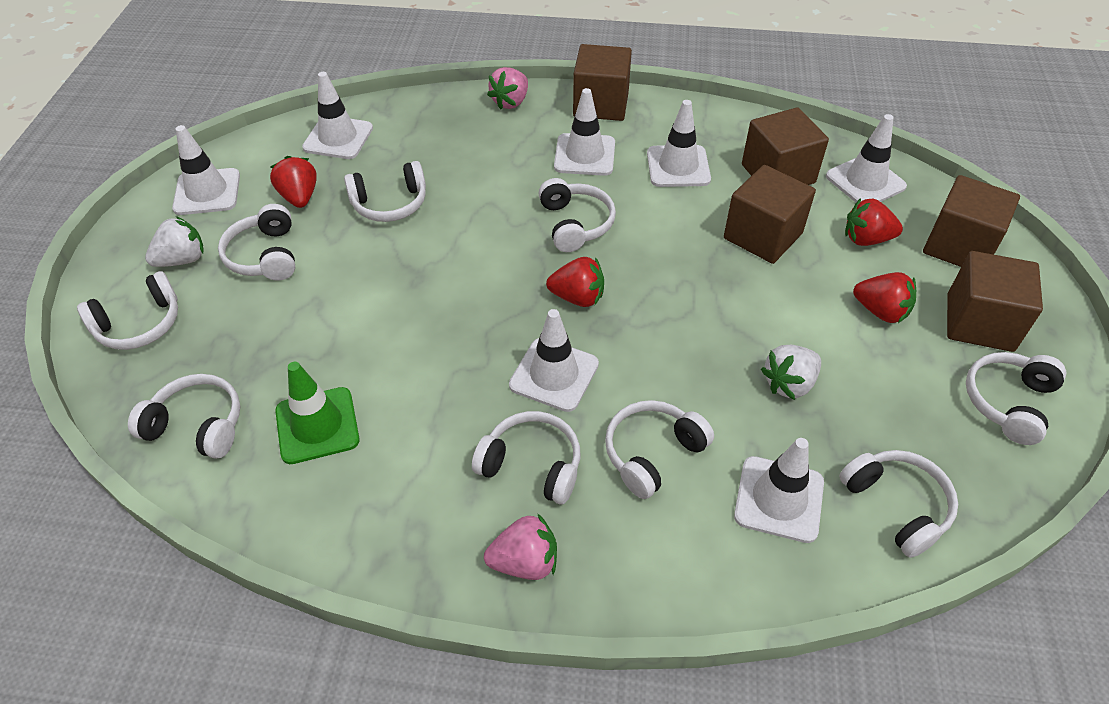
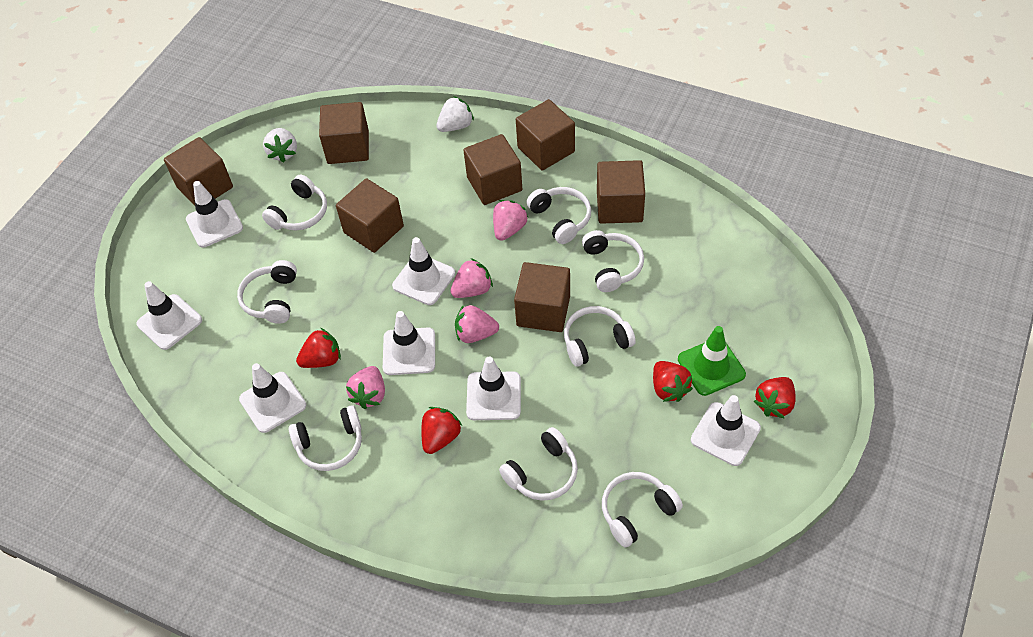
brown cube: [573,44,632,121] [724,165,816,264] [742,107,829,185] [923,175,1020,267] [947,251,1043,352] = 5 -> [164,137,233,206] [319,102,369,164] [336,178,404,253] [463,134,522,205] [514,262,570,332] [516,99,575,171] [597,160,645,224] = 7
pink strawberry: [484,513,557,580] [487,67,528,109] = 2 -> [346,366,385,409] [450,258,493,298] [455,305,499,343] [493,200,528,241] = 4
white headphones: [77,271,178,350] [128,374,240,459] [218,204,295,281] [344,161,426,222] [472,411,580,505] [538,178,616,252] [605,400,714,499] [839,450,958,558] [966,352,1066,445] = 9 -> [237,260,297,324] [262,174,327,230] [289,405,362,471] [499,427,578,501] [527,187,591,244] [564,306,636,367] [582,230,644,292] [602,472,683,547] = 8

